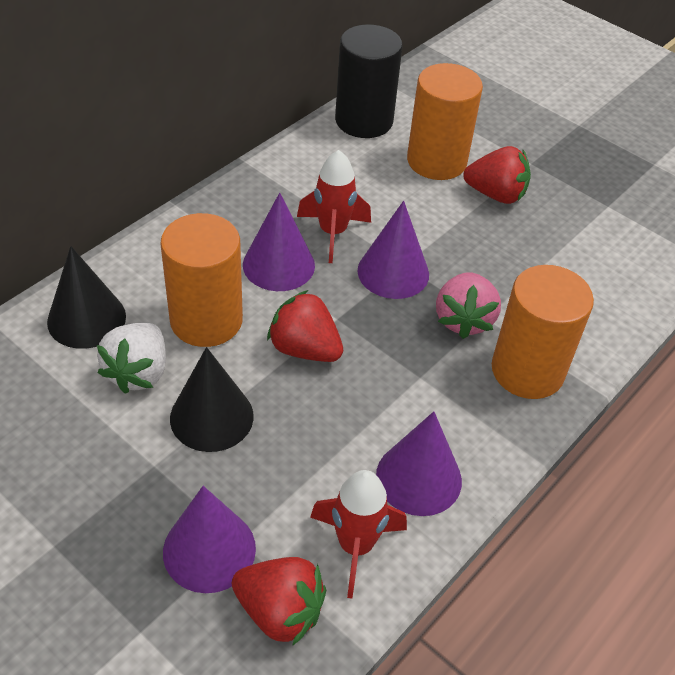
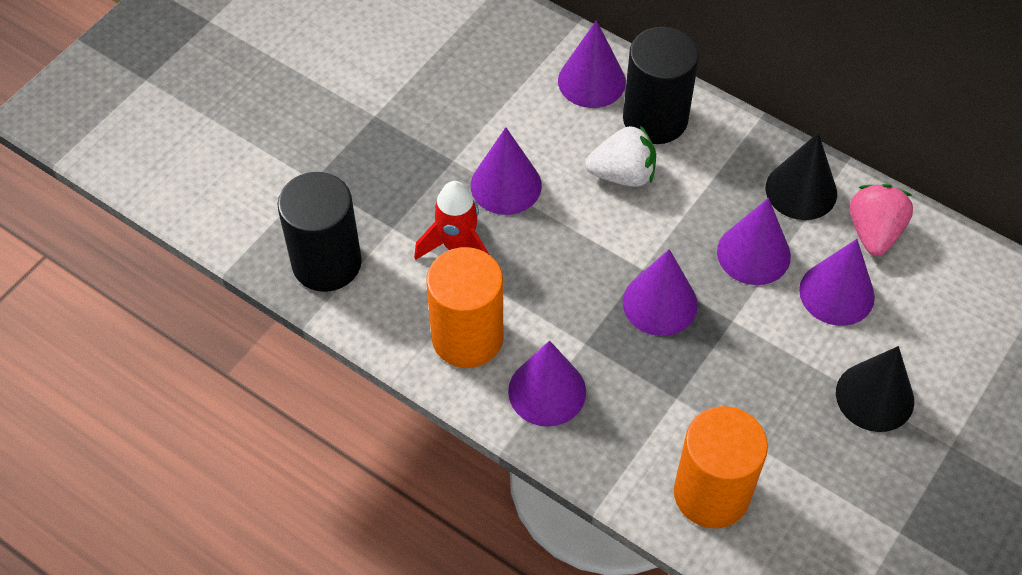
black cylinder: [335,24,403,138] = 1 -> [278,172,362,292] [623,27,699,144] = 2
orange cylinder: [160,213,243,347] [407,63,483,180] [492,265,594,399] = 3 -> [426,247,503,368] [674,406,768,528] = 2
purple cone: [163,486,256,593] [243,193,315,291] [357,201,429,299] [376,411,462,516] = 4 -> [471,127,542,215] [508,340,586,427] [558,20,626,108] [623,249,698,336] [717,198,791,285] [799,239,875,326] = 6
red rocket: [297,150,371,263] [310,470,407,599] = 2 -> [414,181,490,260] = 1
red strawberry: [232,557,326,646] [267,290,343,362] [463,146,531,204] = 3 -> none = 0

